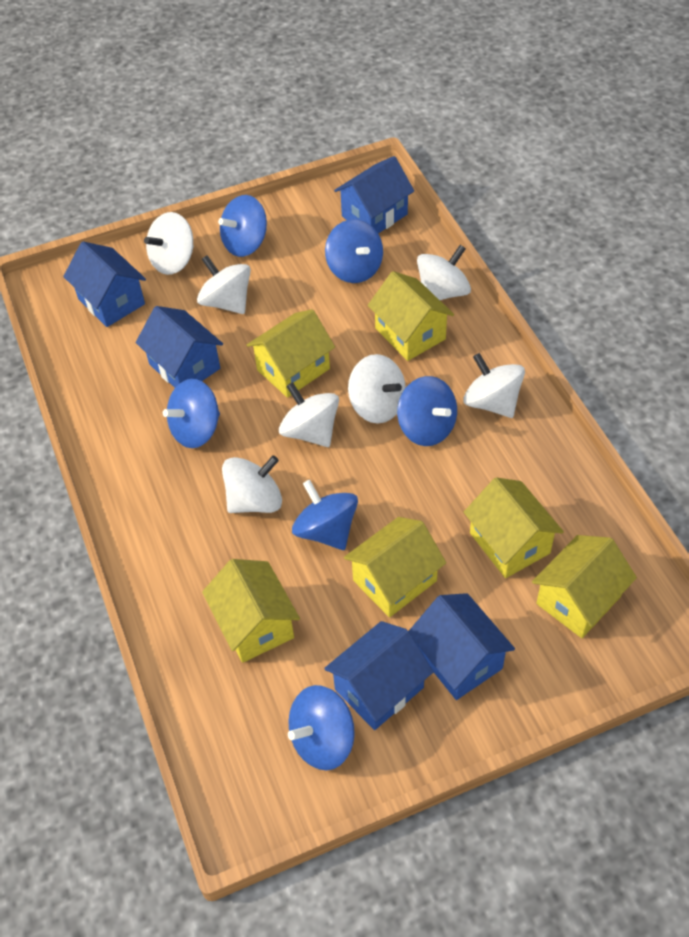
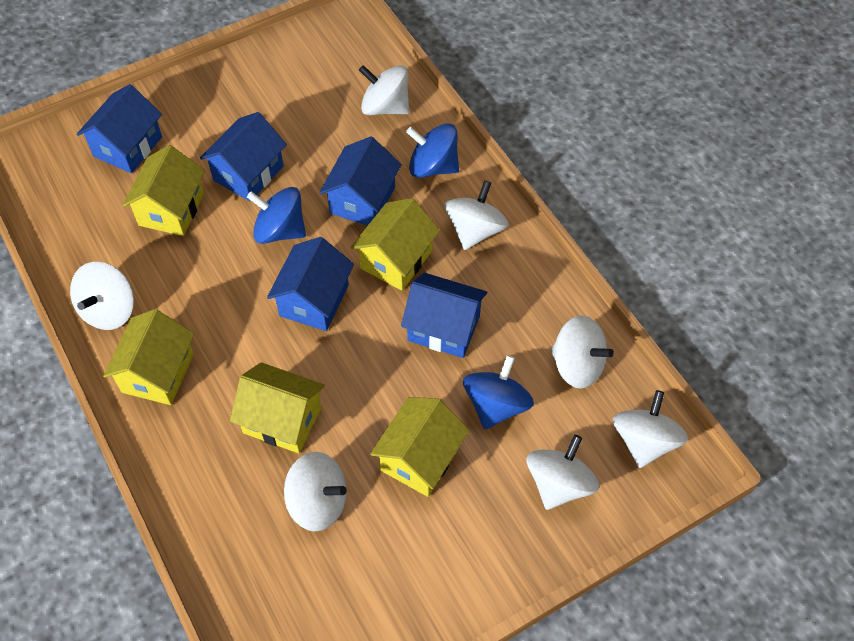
blue spinning top: [163,379,220,448] [218,195,267,257] [288,685,355,770] [292,480,358,550] [325,219,383,283] [397,376,457,446] = 6 -> [247,187,306,244] [406,123,459,178] [463,355,534,430] = 3
yellow house: [202,559,300,663] [247,309,335,398] [344,517,446,617] [368,271,454,361] [464,477,564,578] [532,535,637,638] = 6 -> [103,309,194,405] [122,145,205,236] [230,362,325,454] [351,198,440,291] [370,397,469,497] = 5

